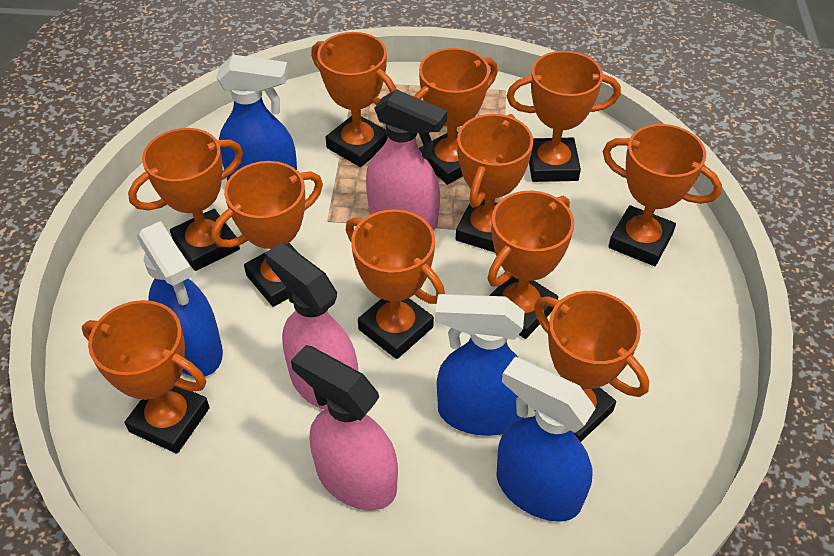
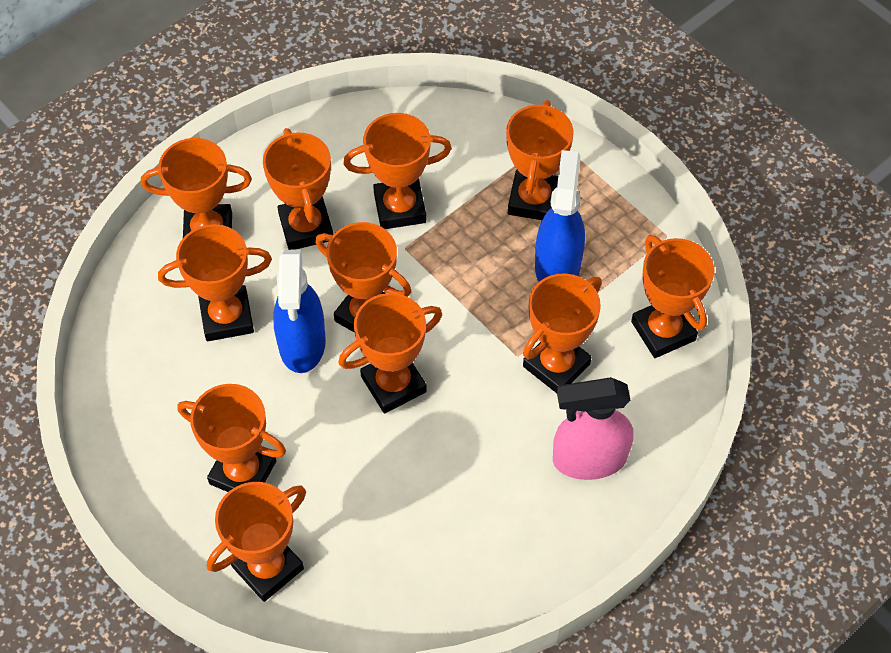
blue spray bottle: [137,221,223,377] [216,55,297,181] [435,294,525,436] [496,357,596,521] = 4 -> [273,249,326,373] [535,150,585,282] = 2
pink spray bottle: [265,242,358,410] [291,345,398,510] [366,89,447,231] = 3 -> [553,377,633,480] = 1

